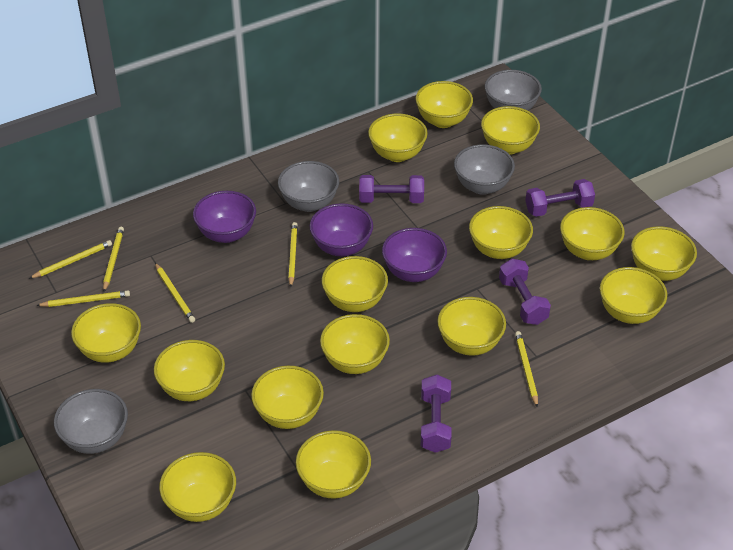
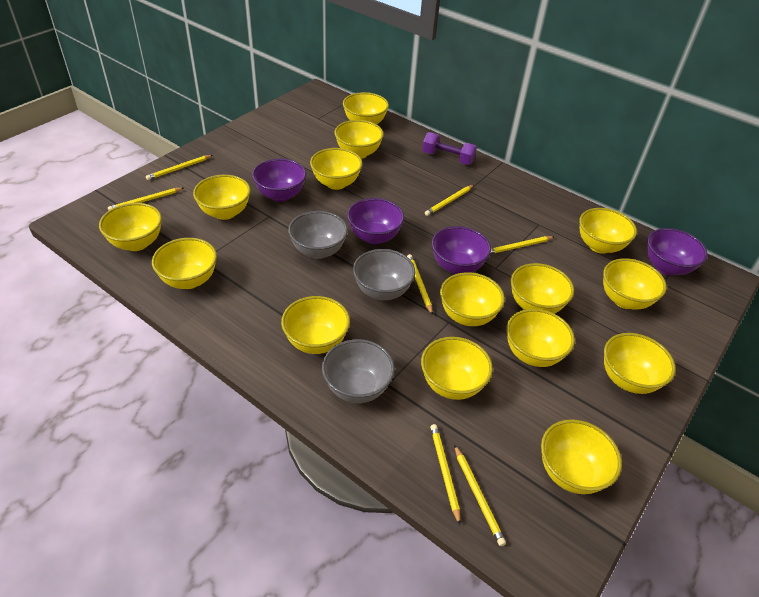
grey bowl: [54,389,128,454] [278,161,339,212] [454,145,515,195] [484,70,542,111] = 4 -> [288,211,348,259] [322,339,395,403] [353,249,416,300] = 3
purple bowl: [193,191,256,243] [309,203,373,256] [382,228,447,282] = 3 -> [252,158,306,202] [347,198,404,244] [432,226,491,274] [647,228,708,276] = 4
purple dumbbell: [359,175,424,203] [421,375,452,453] [499,259,551,325] [525,179,595,217] = 4 -> [422,132,477,165] = 1
yellow pencil: [29,240,112,279] [36,290,130,307] [103,227,124,292] [155,263,195,323] [288,222,298,287] [515,331,538,408] = 6 -> [108,188,184,210] [146,155,213,180] [407,254,433,315] [425,185,474,216] [430,424,460,525] [454,445,506,546] [490,236,554,254] = 7

